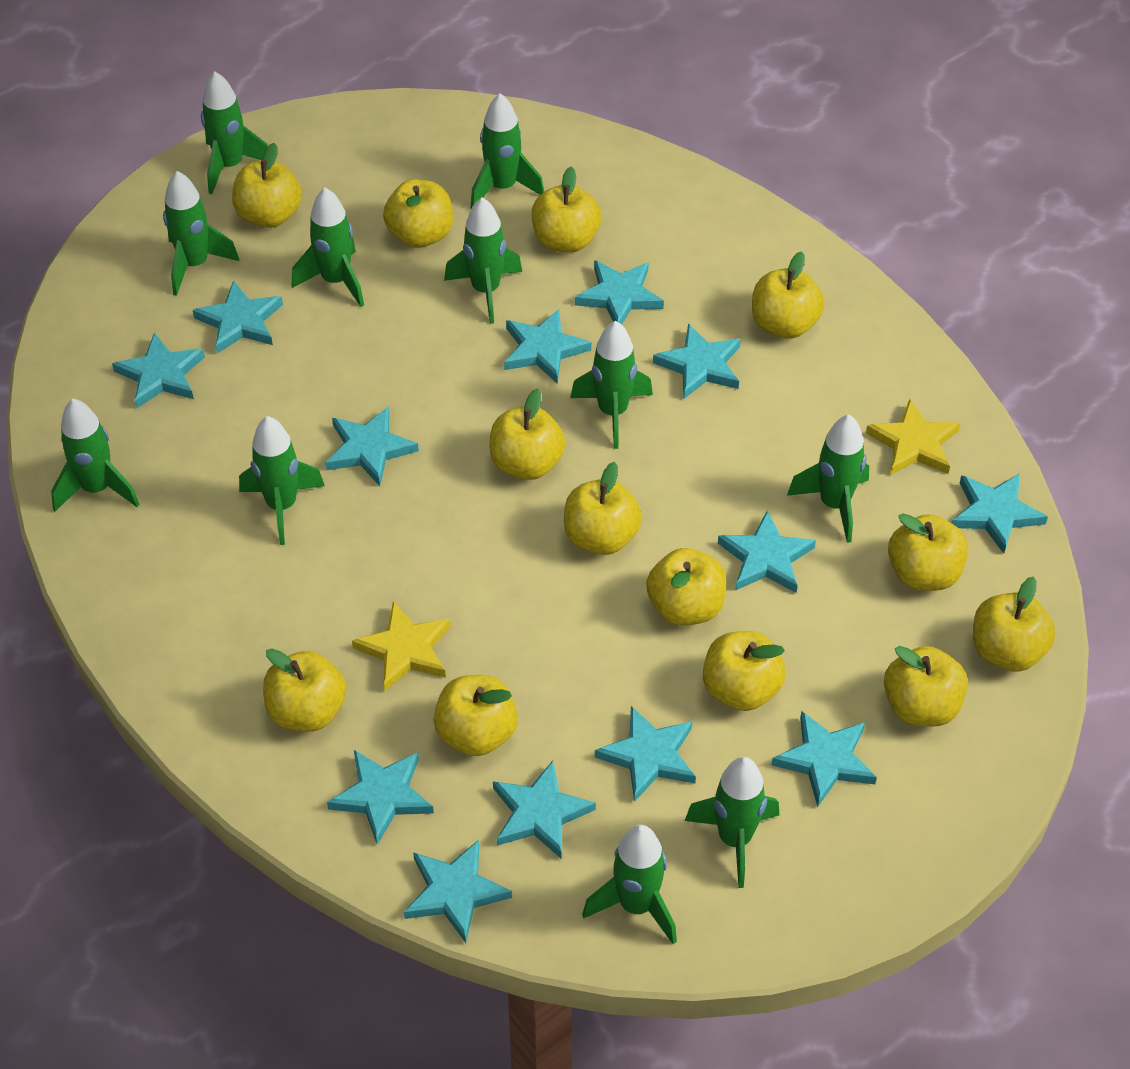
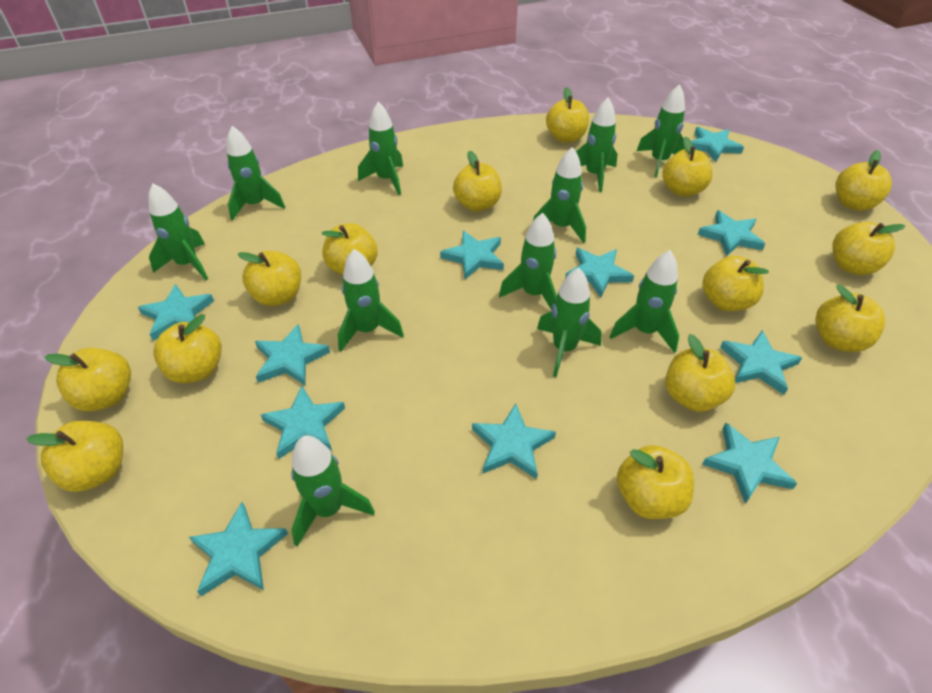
turquoise star: [112,332,205,408] [193,280,283,354] [325,406,419,486] [327,750,434,845] [404,840,512,943] [493,761,596,859] [504,309,591,384] [575,260,664,325] [595,706,696,802] [653,324,741,399] [718,511,816,593] [772,711,877,807] [951,473,1048,554] = 13 -> [138,284,214,341] [189,502,288,596] [255,324,330,385] [261,386,345,459] [440,231,504,279] [472,403,556,479] [565,248,634,298] [691,127,744,162] [697,210,765,256] [702,423,798,504] [720,330,802,395] = 11
yellow apple: [232,143,302,228] [263,648,347,732] [383,179,453,248] [433,675,518,756] [490,389,566,480] [532,167,602,253] [564,462,642,555] [646,548,726,626] [703,631,786,711] [752,251,824,339] [884,646,968,727] [888,514,968,591] [973,577,1056,672] = 13 -> [26,421,123,492] [44,348,131,411] [153,314,222,383] [238,251,301,306] [322,223,378,275] [453,151,502,212] [546,87,589,143] [617,445,694,519] [662,136,712,197] [665,334,735,412] [702,256,769,311] [815,285,885,352] [832,222,905,275] [835,150,892,211] = 14
yellow star: [352,601,451,692] [866,399,960,475] = 2 -> none = 0

